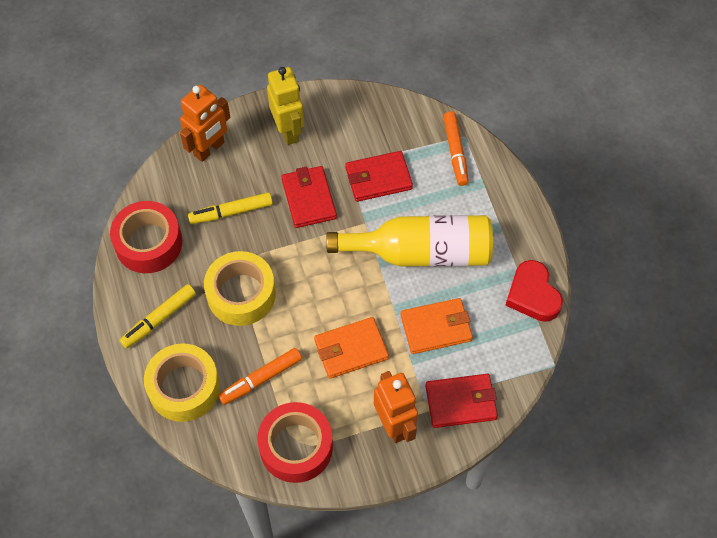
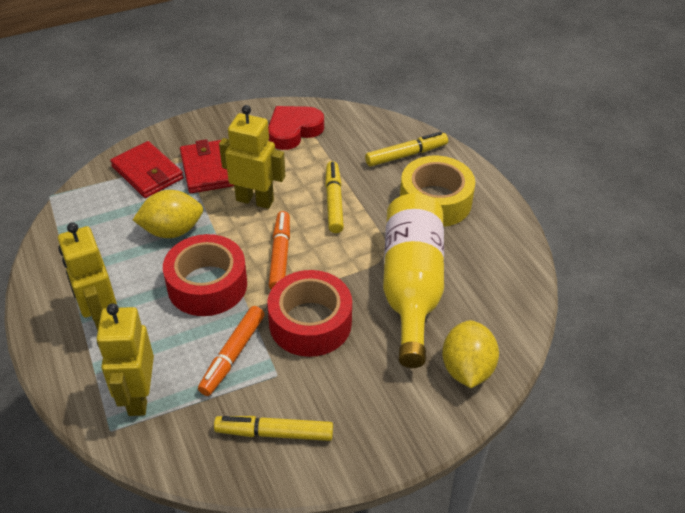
orange robot: [180,85,230,162] [374,371,418,443] = 2 -> none = 0
orange wallet: [314,317,389,379] [400,298,473,354] = 2 -> none = 0
red wallet: [281,166,337,228] [346,151,413,202] [425,374,498,428] = 3 -> [110,141,184,198] [180,139,234,193] = 2
yellow lemon: none = 0 -> [133,190,203,238] [442,320,499,388] = 2
yellow marker: [120,284,196,349] [188,192,273,224] = 2 -> [214,416,333,441] [325,161,344,233] [365,132,448,166] = 3
yellow robot: [267,67,304,145] = 1 -> [58,222,117,331] [97,303,154,416] [219,105,285,209] = 3
yellow tape: [144,343,220,422] [204,251,276,326] = 2 -> [400,156,475,227] = 1

